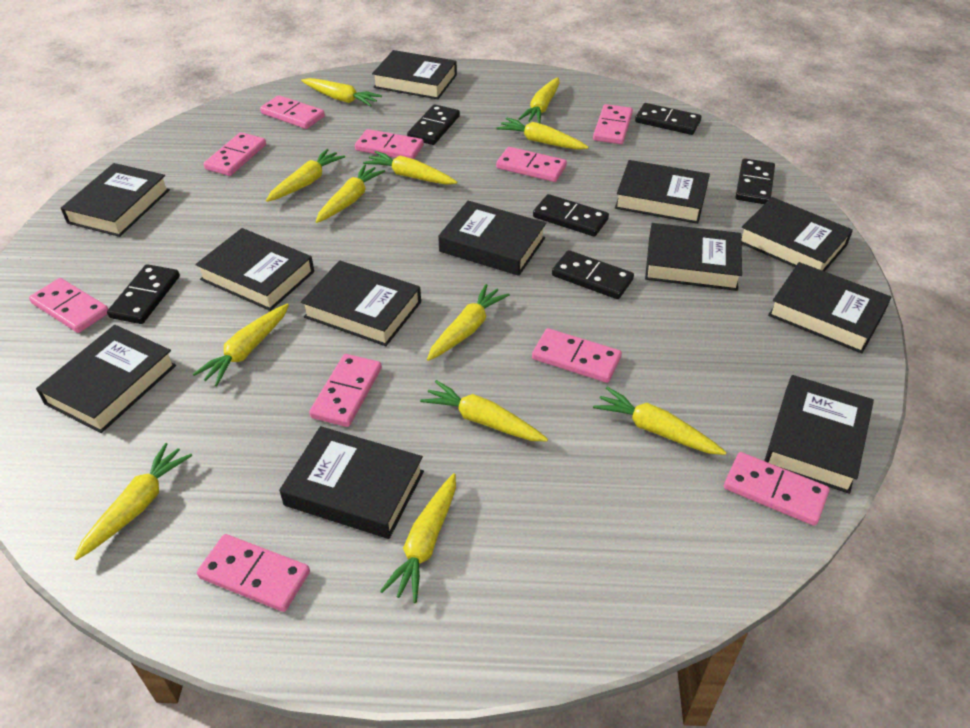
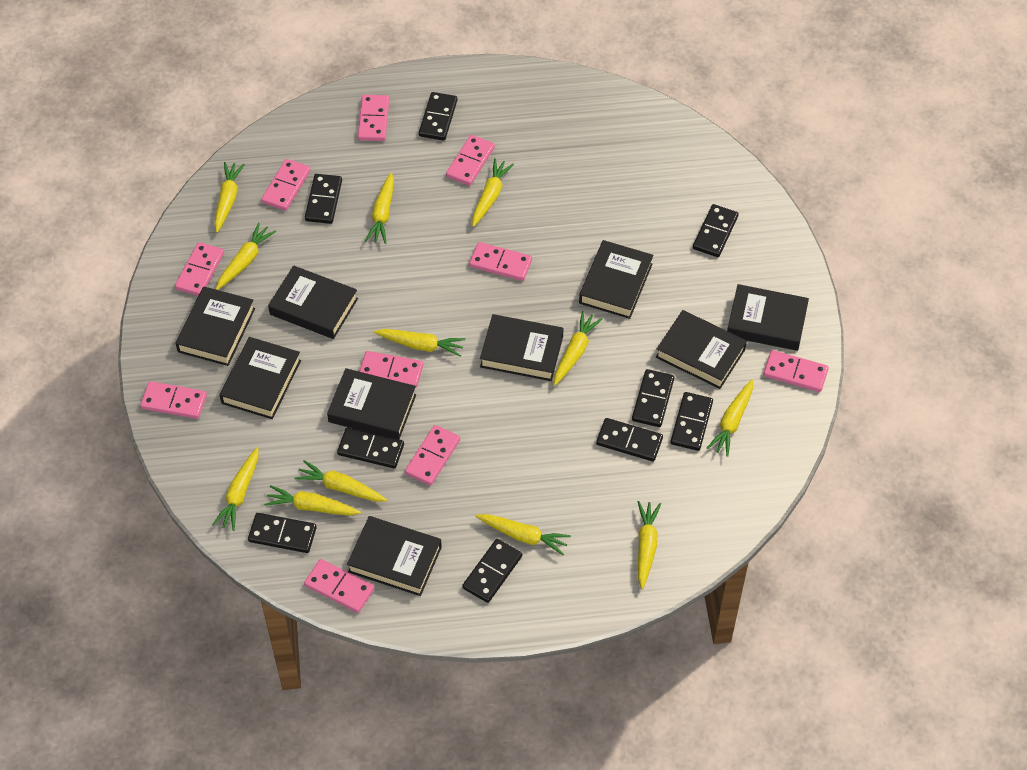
black book: [36,325,176,433] [61,163,170,237] [195,228,314,311] [279,426,424,539] [301,260,421,346] [372,50,457,99] [438,201,546,276] [615,160,710,224] [645,223,742,291] [742,197,853,271] [764,375,874,494] [768,262,891,353] = 12 -> [175,286,255,366] [220,337,301,419] [268,265,358,339] [327,368,416,439] [347,516,442,596] [480,314,564,381] [579,240,653,319] [656,310,747,389] [727,284,809,351] = 9
black domino: [107,264,180,324] [407,104,460,145] [533,194,609,237] [552,250,634,299] [635,103,701,135] [736,158,775,204] = 6 -> [248,513,317,553] [305,174,342,224] [337,427,404,468] [419,92,457,141] [462,539,522,603] [596,418,663,462] [632,369,674,427] [670,392,713,451] [693,204,739,257] = 9

